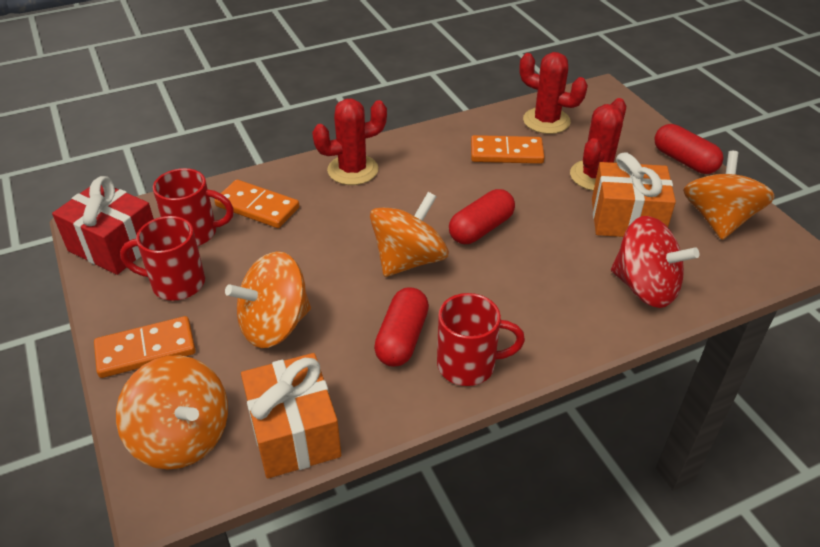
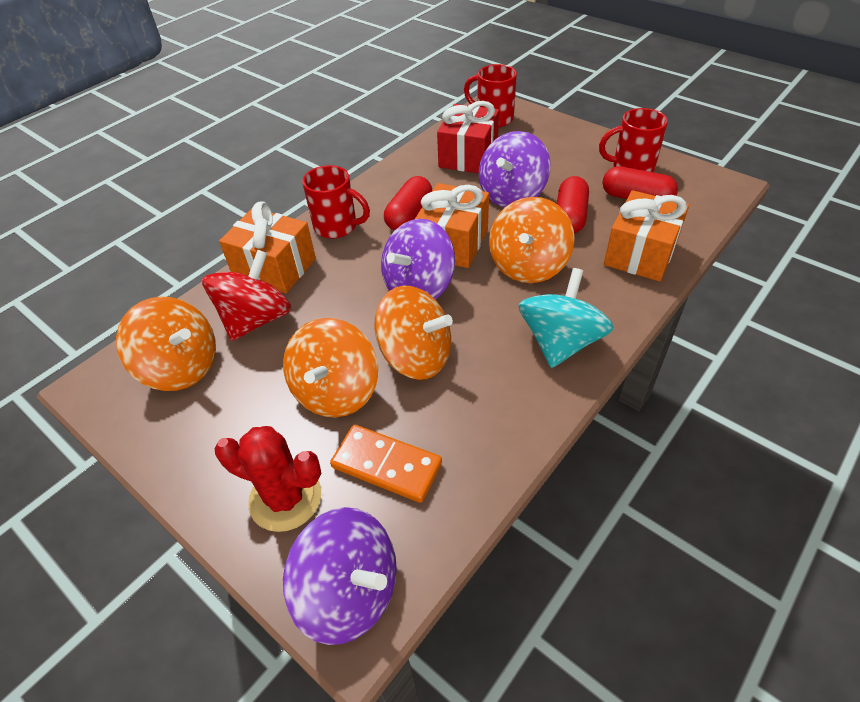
orange domino: [94,316,196,378] [214,180,299,228] [471,135,545,164] = 3 -> [330,425,442,503] = 1
orange gift: [241,353,341,479] [592,153,676,237] = 2 -> [219,201,316,293] [415,183,489,268] [604,190,689,281] = 3
purple spinning top: none = 0 -> [283,507,397,645] [381,219,455,299] [479,131,551,207] = 3
red cactus: [312,99,387,185] [519,52,588,134] [570,98,626,191] = 3 -> [215,426,321,532] = 1
turquoise spinning top: none = 0 -> [519,268,614,368] = 1

